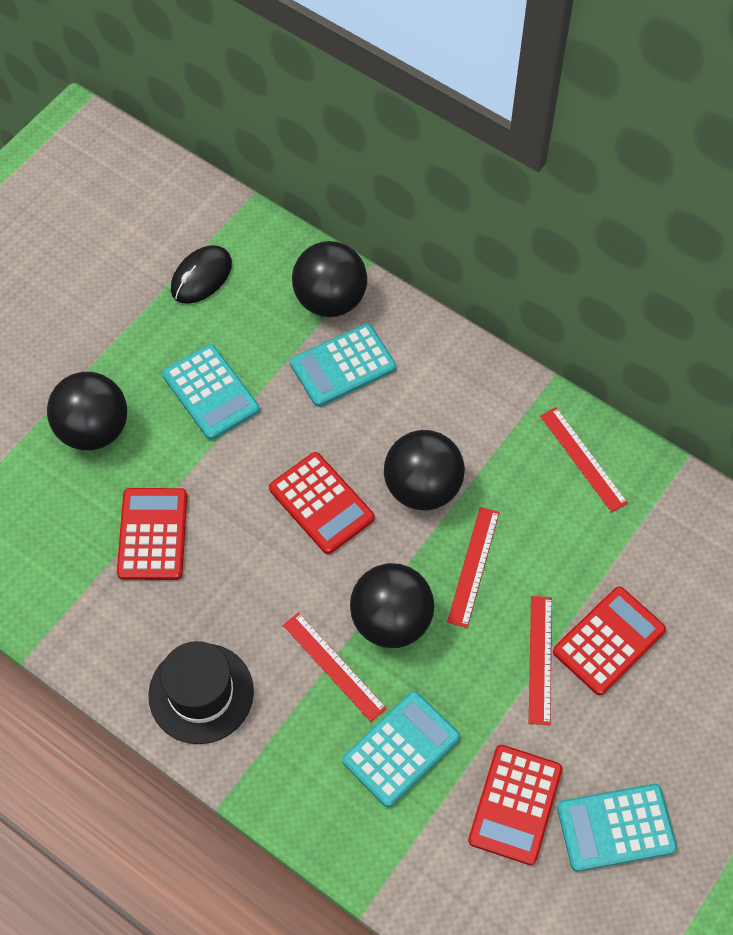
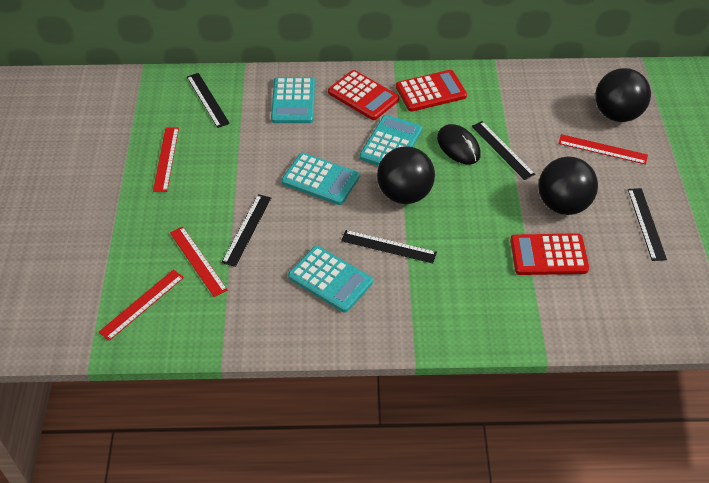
black ball: [47,372,127,451] [292,241,367,317] [350,563,434,648] [384,430,465,510] = 4 -> [377,146,435,204] [538,157,598,215] [595,68,651,122] = 3
black hat: [148,641,254,744] = 1 -> none = 0
black ruler: none = 0 -> [187,73,230,128] [222,194,271,267] [341,230,437,263] [472,121,535,180] [628,188,667,261] = 5
red calculator: [117,488,187,580] [269,452,375,554] [468,745,562,865] [553,587,666,695] = 4 -> [328,70,399,120] [396,70,467,112] [510,233,589,275] = 3

